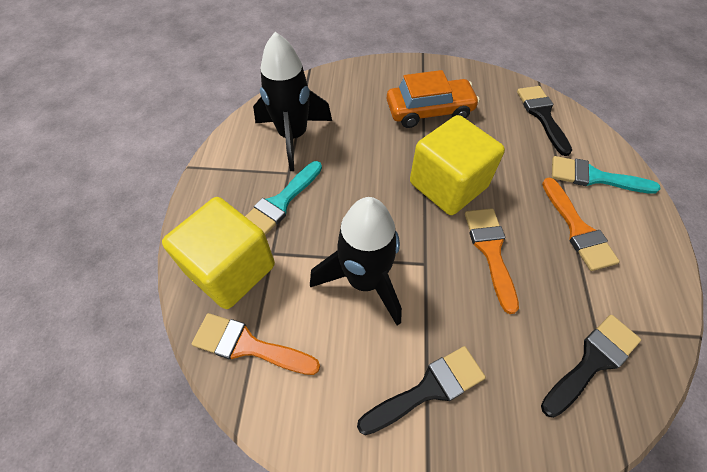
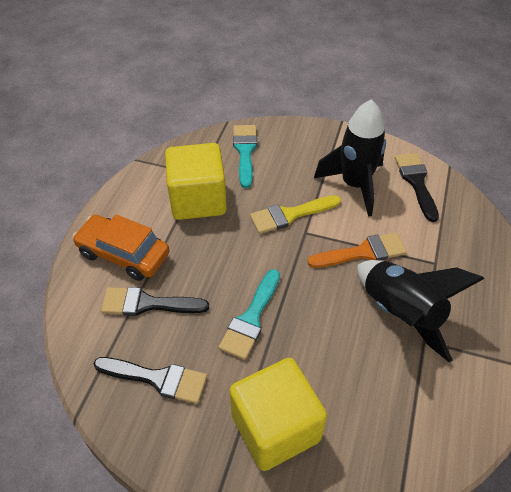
orange brush: [192,313,320,375] [465,208,519,314] [542,178,620,271] = 3 -> [307,232,407,268] = 1
yellow brush: none = 0 -> [250,195,341,234] = 1

